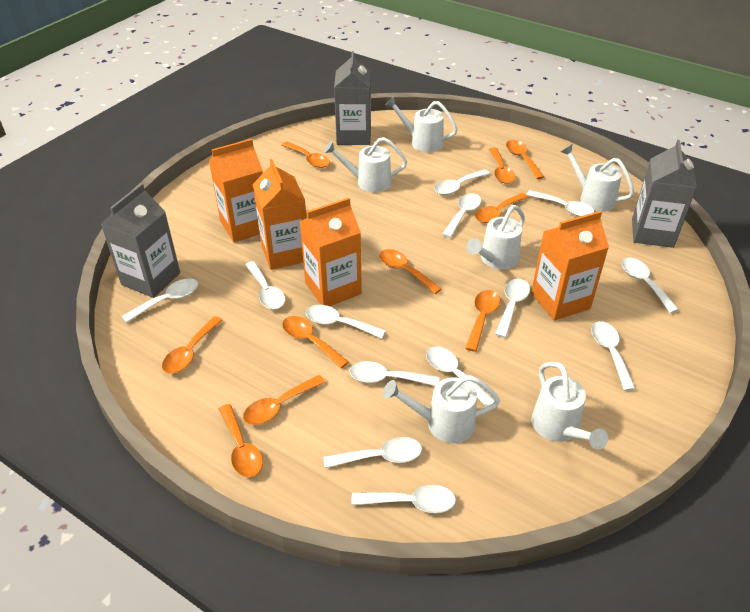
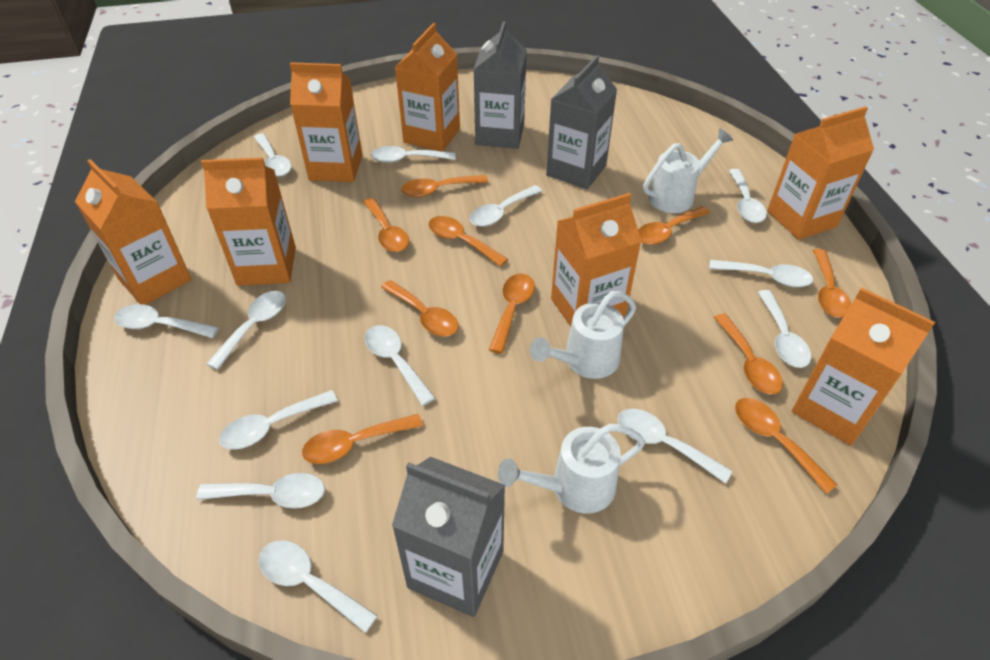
orange carton: [209,139,263,242] [252,159,306,270] [300,198,362,306] [531,211,609,321] = 4 -> [75,159,192,305] [201,157,296,286] [290,62,362,182] [395,23,460,151] [551,193,641,327] [767,106,874,240] [791,287,935,446] = 7
white watering can: [324,137,407,193] [383,375,500,443] [385,97,458,153] [466,205,525,270] [531,362,608,449] [560,144,634,212] = 6 -> [498,424,645,514] [530,291,636,379] [643,128,733,213] = 3

